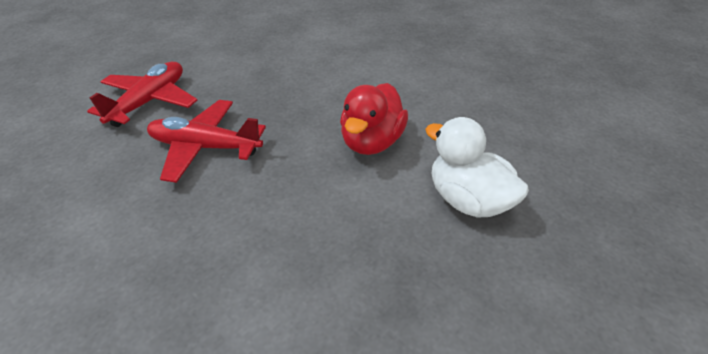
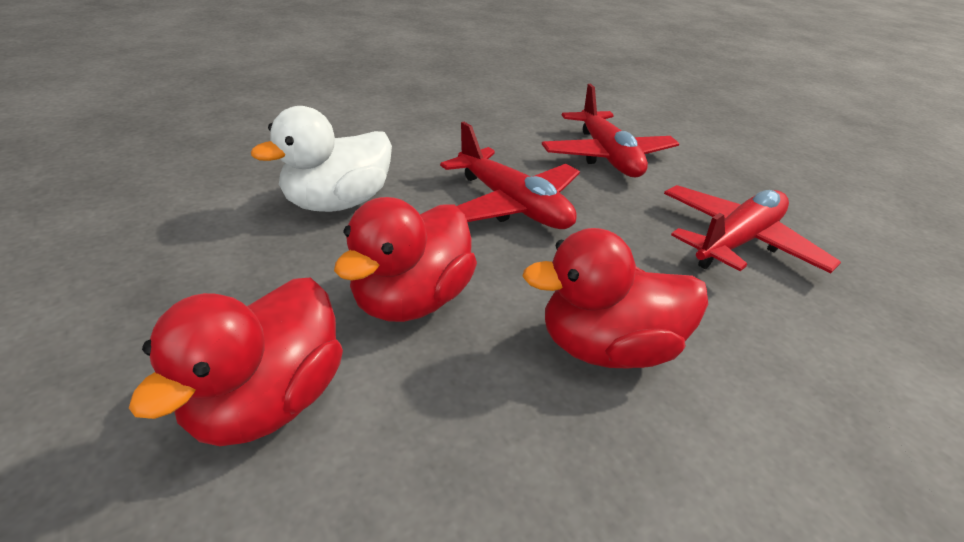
red duck: [340,83,408,155] = 1 -> [129,278,343,446] [334,197,477,322] [522,228,708,369] = 3
red plane: [87,62,197,127] [147,100,266,183] = 2 -> [440,122,580,229] [542,84,679,177] [664,185,841,273] = 3

